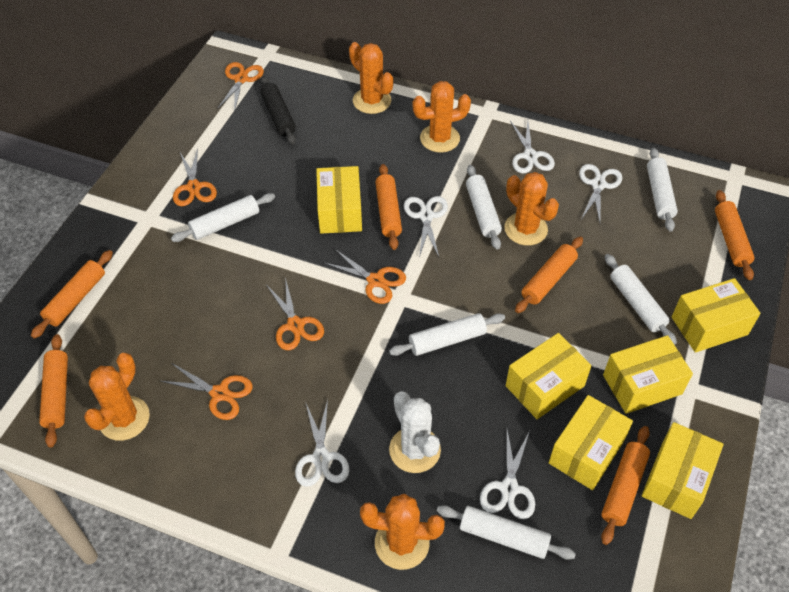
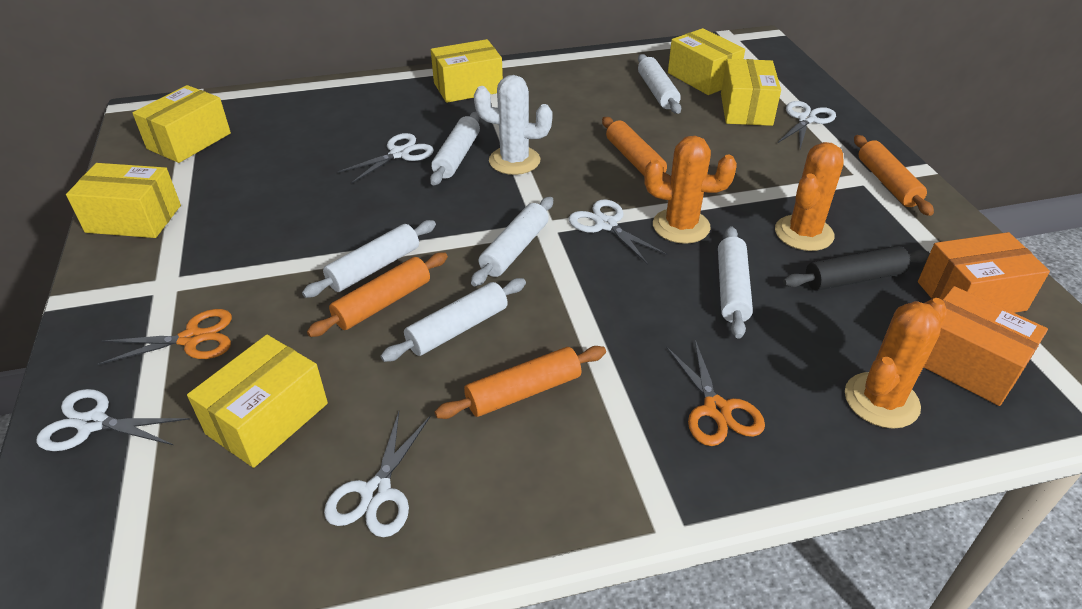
orange box: none = 0 -> [918,232,1050,313] [924,286,1048,406] = 2
orange cactus: [84,353,150,441] [349,42,393,114] [360,494,445,570] [413,81,471,153] [504,172,559,246] = 5 -> [644,136,737,244] [775,142,844,251] [845,298,947,429] = 3
orange rolling pin: [31,250,113,339] [39,334,68,448] [375,164,402,250] [515,237,583,313] [601,426,650,545] [715,190,755,280] = 6 -> [307,252,448,337] [435,346,606,419] [602,117,671,183] [854,135,934,216] = 4
orange scissors: [161,363,253,420] [173,148,217,206] [217,62,264,113] [267,277,324,350] [324,249,406,304] = 5 -> [98,309,232,365] [666,340,765,446] = 2

